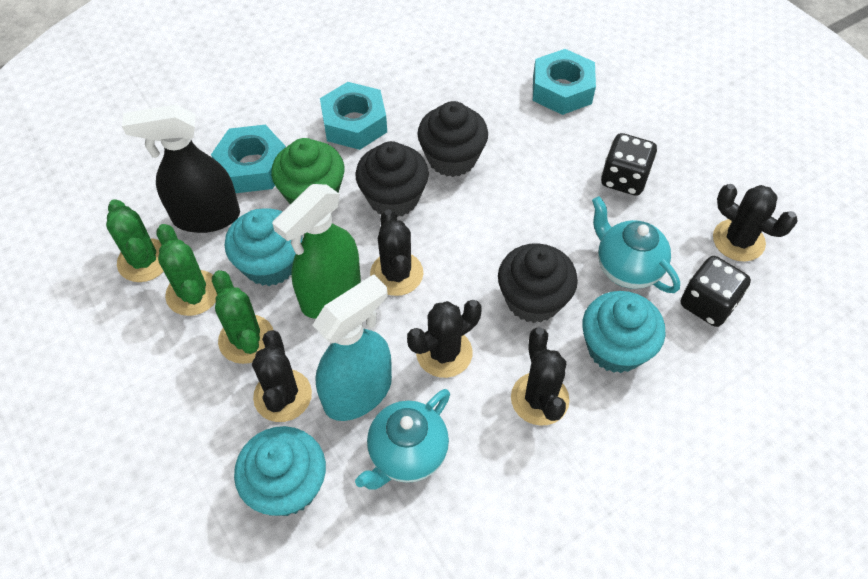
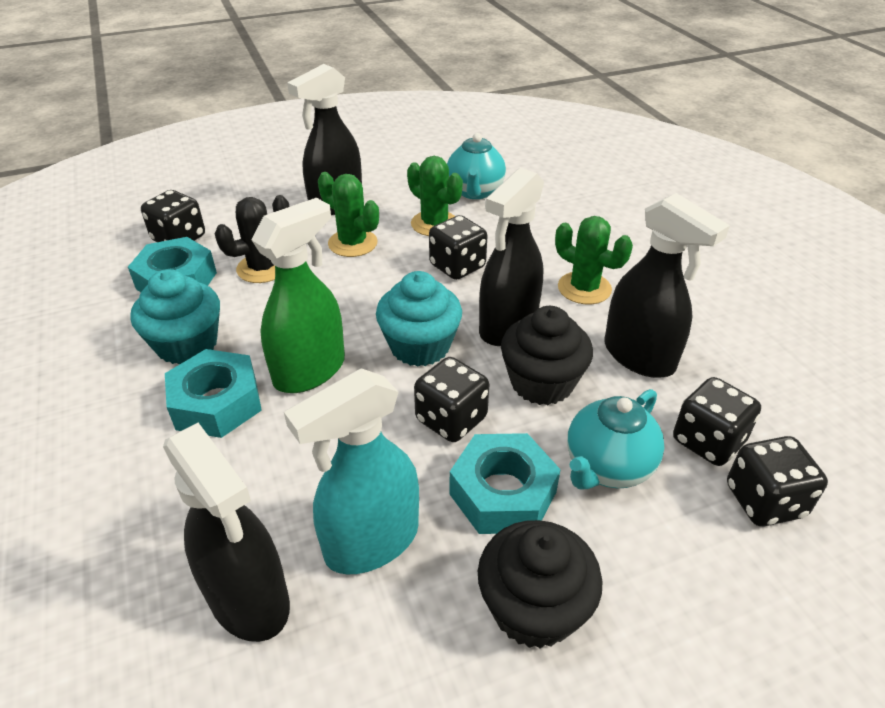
black cactus: [252,330,312,422] [370,209,423,296] [407,300,482,378] [511,327,569,426] [713,184,798,262] = 5 -> [215,195,290,283] = 1
black cupcake: [355,141,429,217] [418,101,488,177] [498,243,578,323] = 3 -> [478,520,603,649] [501,306,593,405] = 2
black dice: [601,133,657,196] [681,256,751,327] = 2 -> [141,190,205,242] [414,357,489,442] [429,215,487,280] [673,377,761,466] [727,436,828,526] = 5
black spray bottle: [122,105,240,233] = 1 -> [163,423,290,642] [287,64,362,215] [479,168,544,346] [604,193,730,378] = 4
green cupcake: [271,138,344,204] = 1 -> none = 0
turquoise cupcake: [225,209,302,286] [234,426,326,516] [582,291,666,373] = 3 -> [130,269,220,364] [376,271,462,366] = 2

